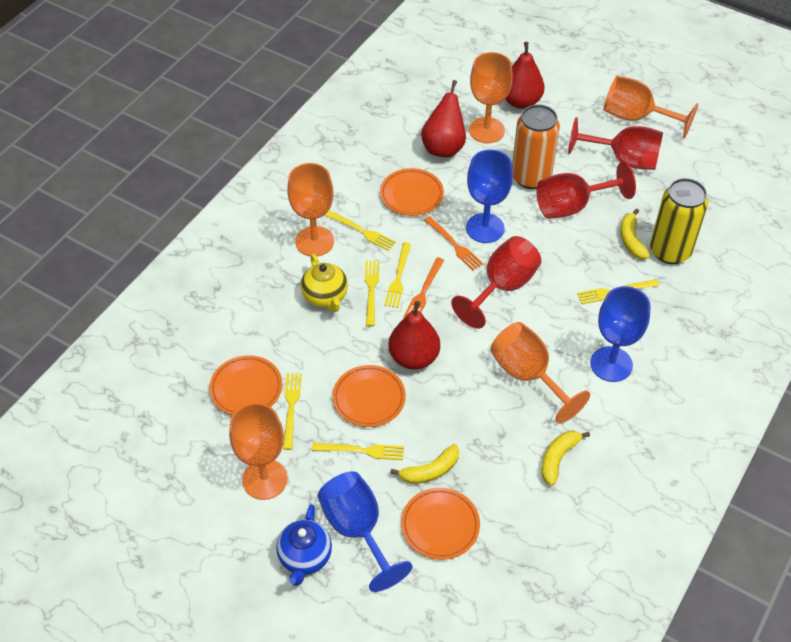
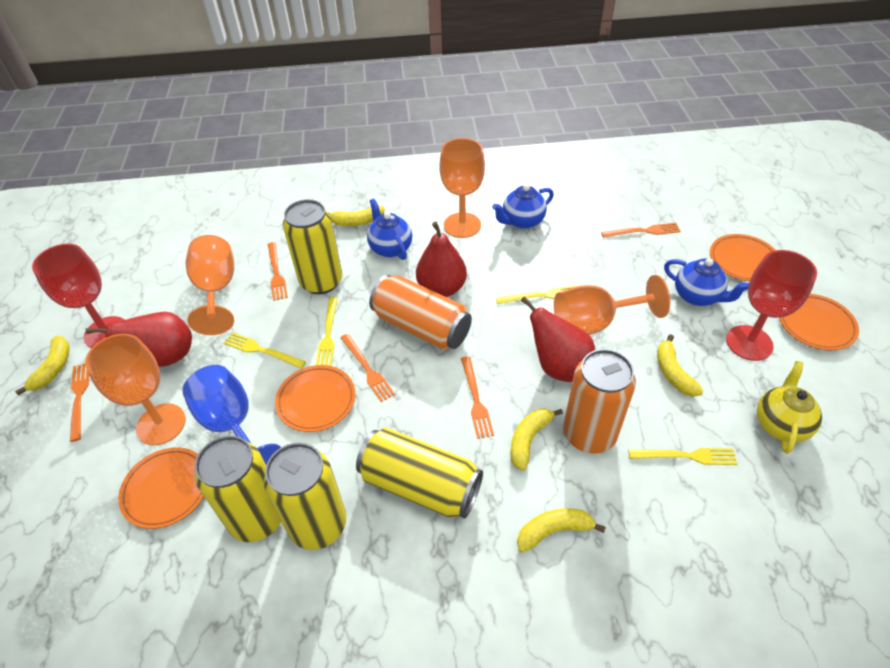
blue goblet: [318,471,413,592] [466,150,513,243] [590,286,651,382] = 3 -> [182,365,281,465] = 1
blue teapot: [276,504,332,586] = 1 -> [367,199,412,260] [492,184,554,229] [664,258,749,306] = 3
orange can: [512,104,560,189] = 1 -> [369,275,472,350] [563,349,636,454] = 2
orange fork: [403,257,444,318] [424,216,483,270] = 2 -> [70,364,89,442] [268,242,288,301] [340,334,395,402] [461,356,494,439] [601,223,681,238] = 5
orange goblet: [229,403,288,500] [287,163,334,257] [469,52,513,143] [490,322,590,424] [604,76,698,138] = 5 -> [85,334,186,445] [186,235,234,335] [439,138,485,238] [554,275,670,335] = 4
red goblet: [451,236,541,329] [537,161,636,219] [568,117,663,170] = 3 -> [32,244,124,348] [726,250,817,361] = 2
yellow banana: [390,444,459,484] [541,431,590,486] [620,209,650,259] = 3 -> [15,336,70,395] [329,205,385,226] [510,408,563,471] [517,508,606,553] [657,334,703,397] = 5
yellow can: [650,178,708,264] = 1 -> [195,435,281,542] [264,443,346,550] [283,199,342,294] [356,427,483,519] = 4
yellow fork: [283,373,302,450] [312,443,404,460] [325,210,396,251] [365,260,379,326] [384,242,411,308] [577,279,659,304] = 6 -> [224,332,306,369] [316,297,338,366] [496,285,578,304] [628,448,737,465] = 4

